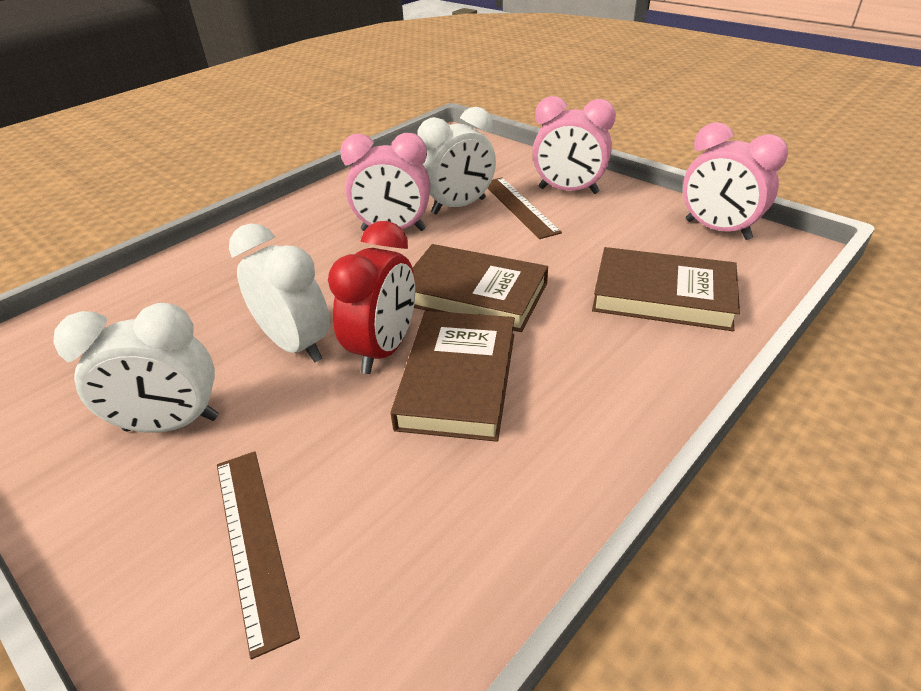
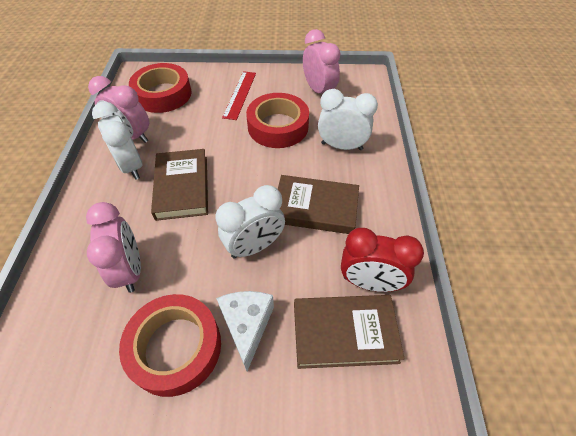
brown ruler: [217,451,300,659] [488,177,562,239] = 2 -> none = 0
red ruler: none = 0 -> [222,71,256,120] = 1
red tape: none = 0 -> [119,294,221,397] [129,63,192,113] [246,93,309,148] = 3
white cheese: none = 0 -> [216,291,274,371] = 1

